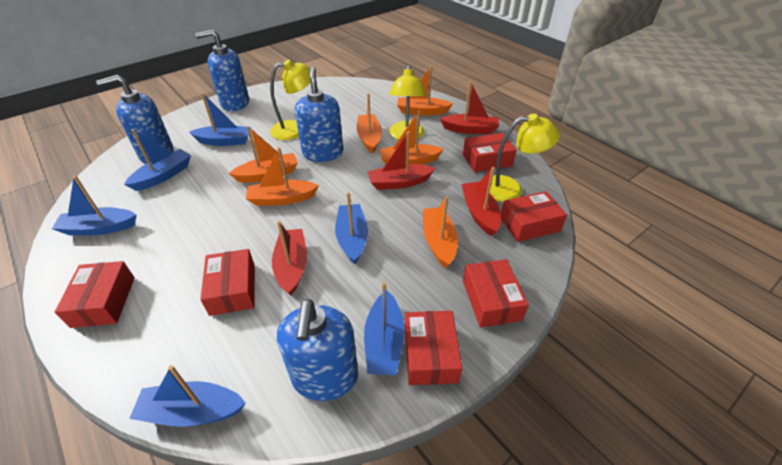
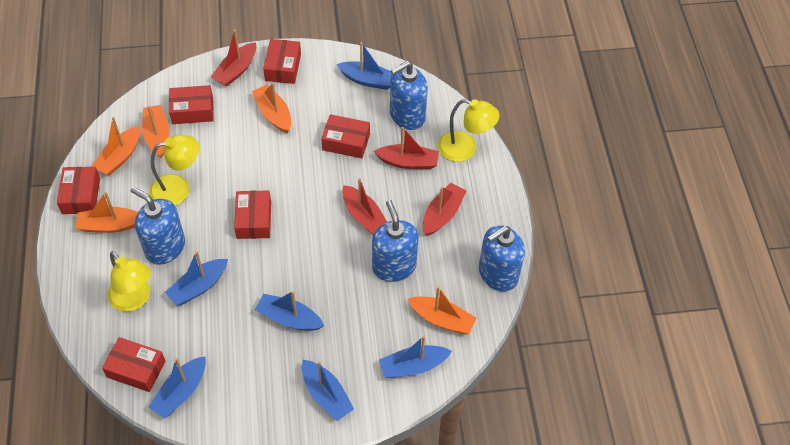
orange boat: [228,126,298,183] [246,147,319,206] [357,93,382,154] [380,111,444,165] [397,65,453,116] [423,196,458,268] = 6 -> [76,192,138,233] [92,117,141,175] [142,105,169,158] [252,83,291,133] [408,286,476,334] = 5

